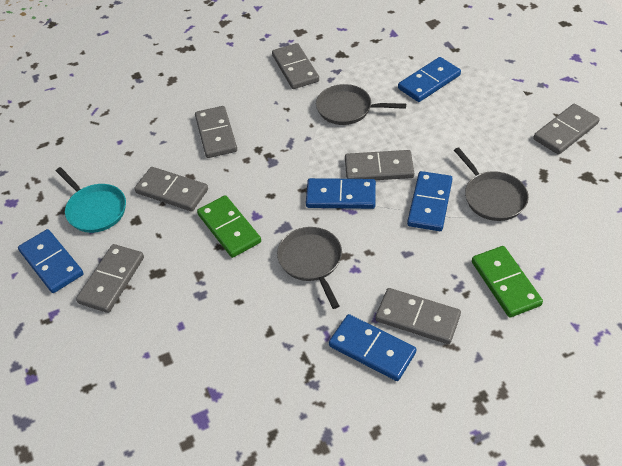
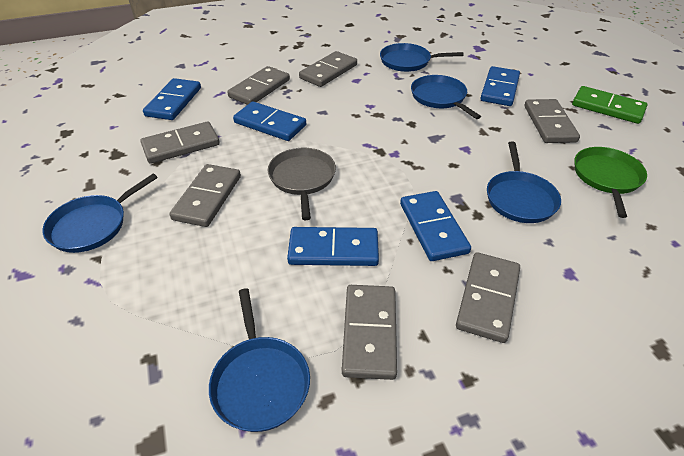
blue pan: none = 0 -> [42,174,158,253] [209,288,310,432] [380,43,464,72] [411,75,481,119] [487,141,561,223] = 5
green domino: [197,195,261,258] [472,246,543,317] = 2 -> [572,86,647,124] = 1
green pan: none = 0 -> [574,147,647,218] = 1
grey pan: [277,227,342,309] [316,84,406,125] [454,147,529,221] = 3 -> [267,148,336,220] = 1
turquoise pan: [56,167,126,233] = 1 -> none = 0

